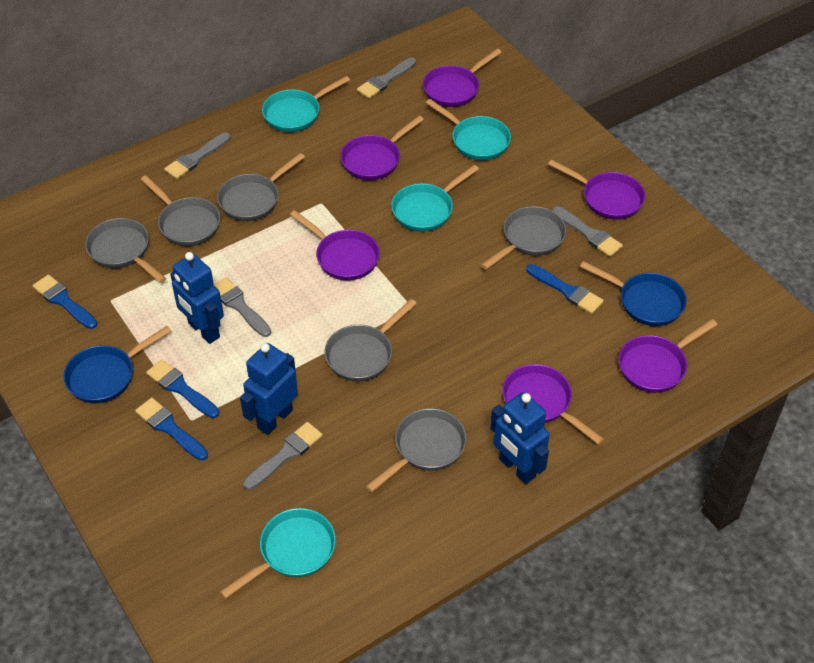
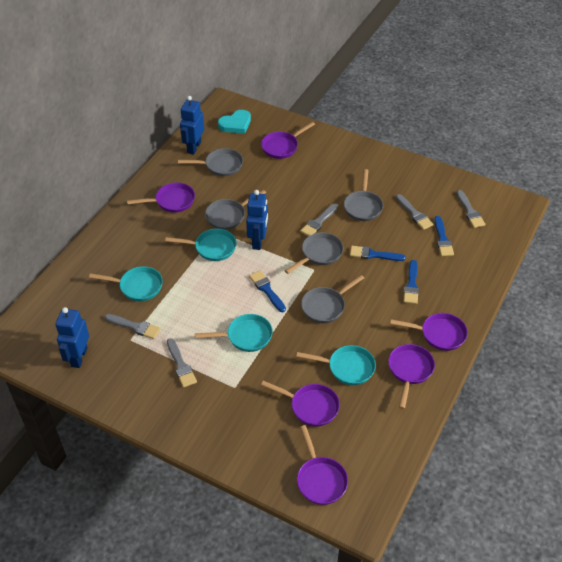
blue pan: [63,326,171,403] [580,261,687,326] = 2 -> none = 0
grey pan: [85,218,166,283] [141,175,220,246] [217,153,305,221] [324,299,417,382] [366,408,467,492] [481,206,566,270] = 6 -> [178,148,243,176] [205,190,266,230] [285,232,343,274] [301,275,364,323] [344,169,383,221] = 5
turquoise heart: none = 0 -> [218,110,251,134] = 1

